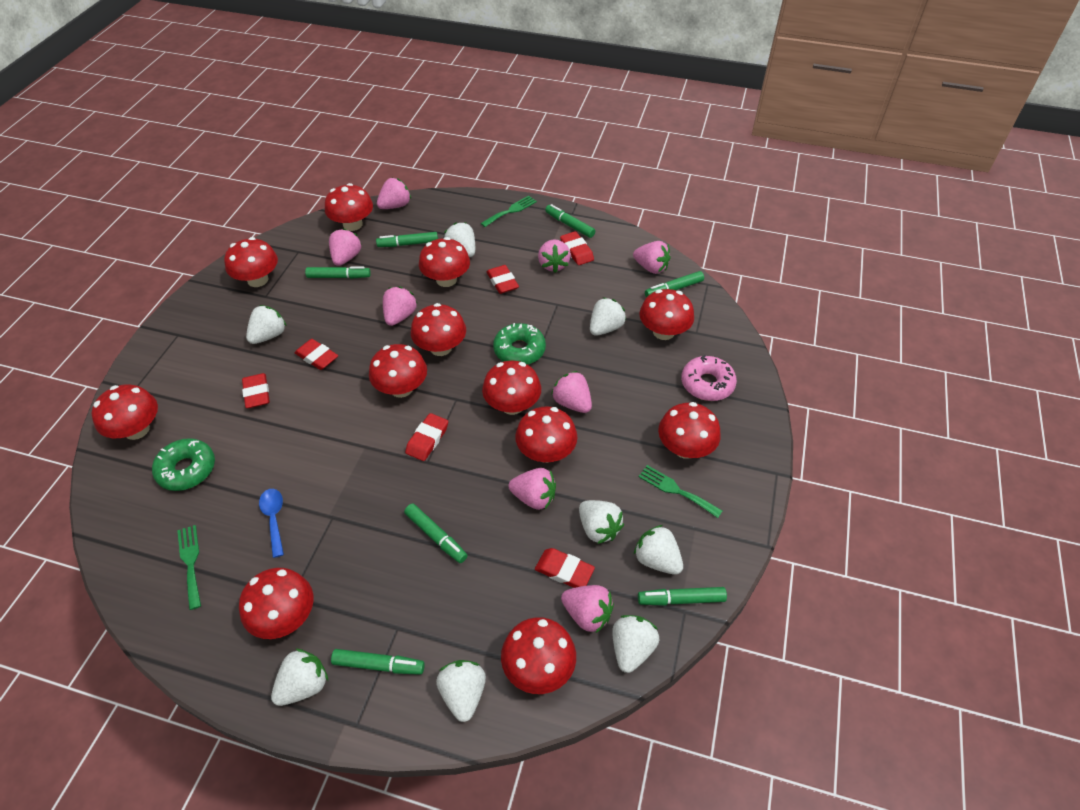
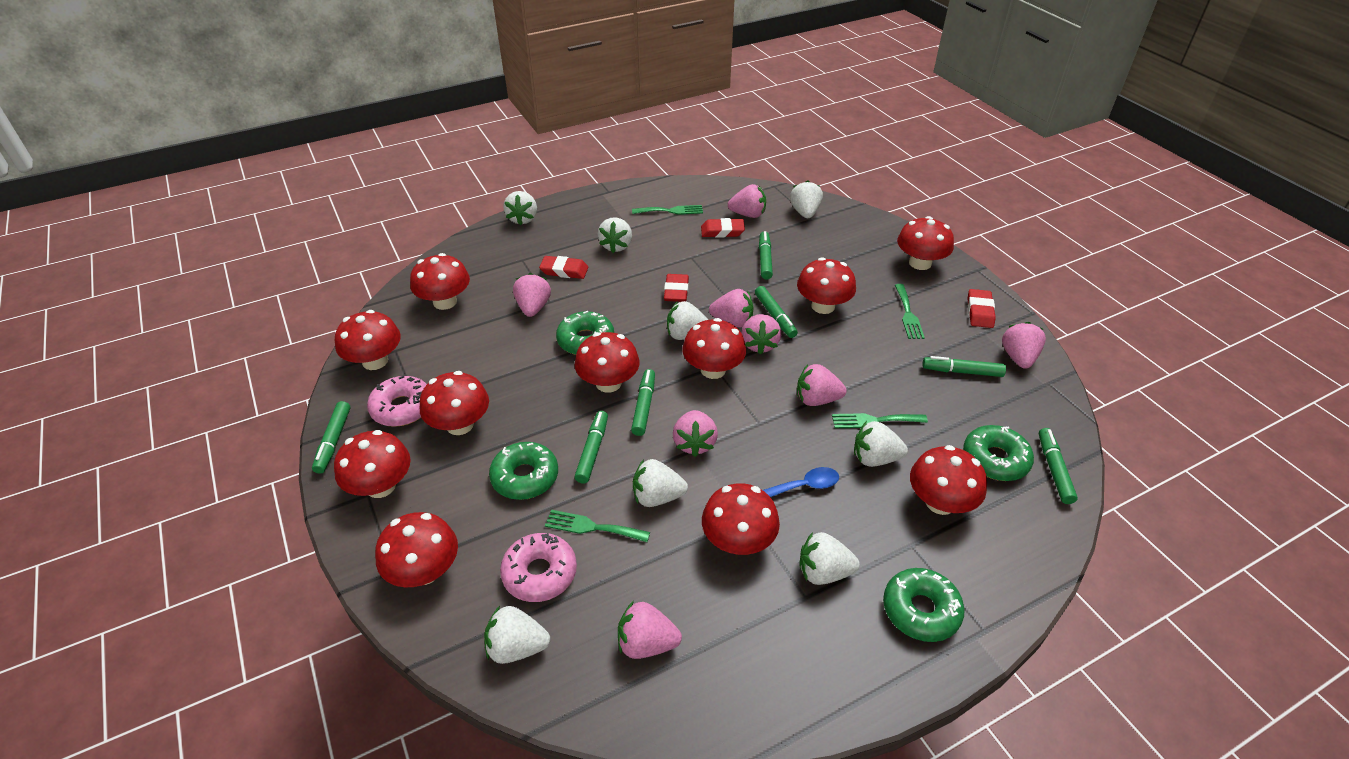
green donut: [152,438,215,491] [493,323,546,365] = 2 -> [489,442,558,500] [556,311,614,355] [883,568,965,642] [963,425,1034,481] = 4
green fork: [177,525,201,610] [481,196,537,227] [638,465,722,518] = 3 -> [545,510,650,542] [632,205,703,215] [832,413,928,428] [895,284,925,339] = 4
pink donut: [681,355,737,401] = 1 -> [367,375,427,427] [500,533,577,602] = 2
red eraser: [242,373,270,408] [294,339,338,370] [405,413,448,461] [487,265,519,294] [535,548,595,588] [560,231,594,265] = 6 -> [539,256,588,279] [664,274,689,302] [701,218,745,238] [967,289,996,328] = 4
red mushroom: [91,385,158,440] [224,237,278,287] [239,568,313,639] [325,183,373,231] [369,344,427,398] [411,303,466,356] [419,237,470,287] [482,361,541,415] [501,617,576,694] [515,407,577,463] [639,289,694,340] [658,402,721,459] = 12 -> [334,430,411,498] [335,310,401,370] [375,512,458,587] [410,253,470,310] [420,371,489,435] [574,332,640,393] [682,318,746,379] [702,483,780,555] [797,257,856,314] [897,216,954,270] [910,445,987,515] = 11

